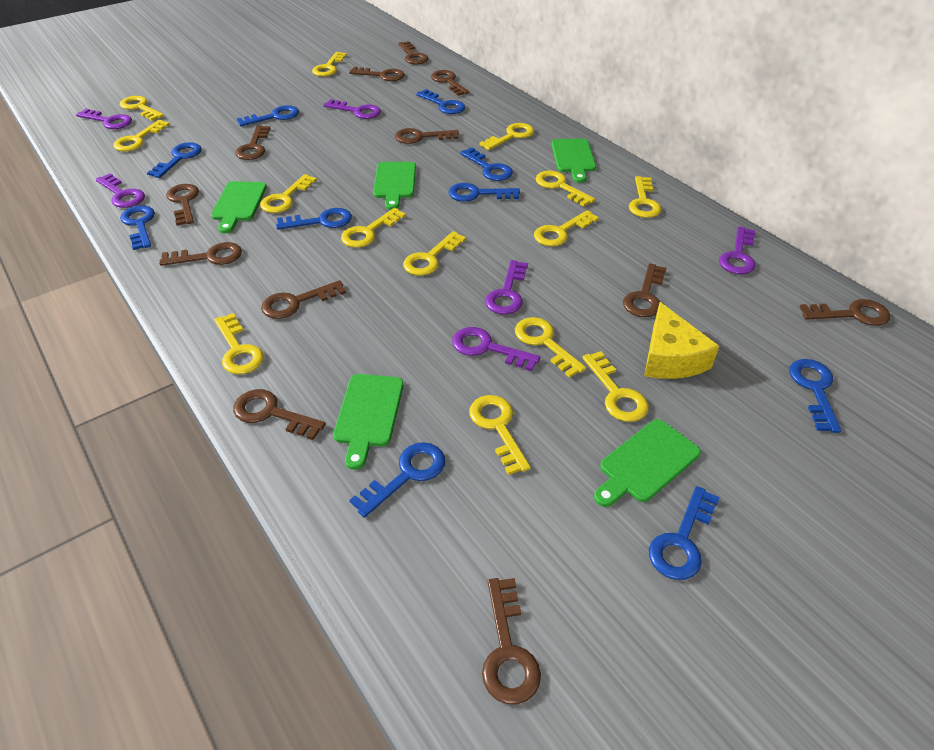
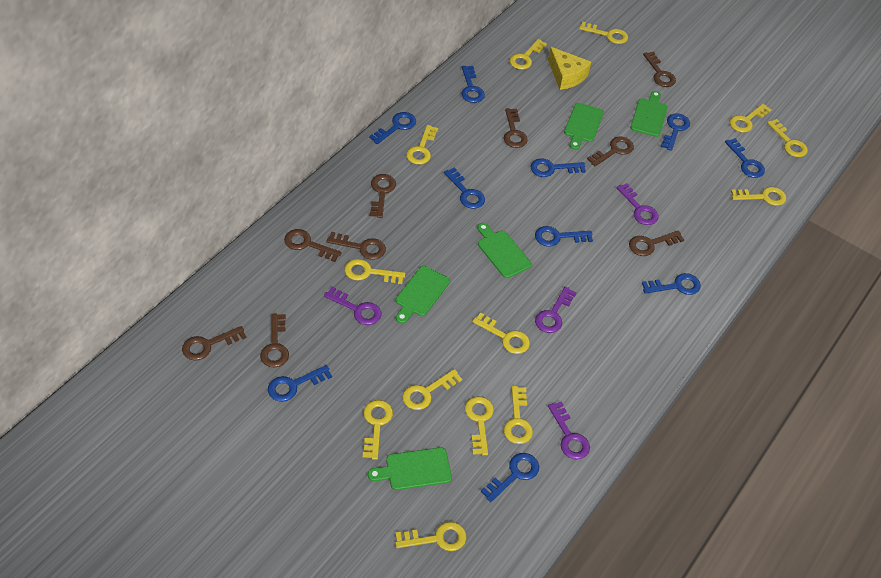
brown key: [159,242,242,266] [166,184,199,226] [233,389,326,440] [235,126,271,160] [261,280,346,319] [349,67,405,81] [395,128,459,144] [398,41,429,65] [431,70,469,96] [482,578,541,704] [623,263,667,317] [800,299,890,326] = 12 -> [182,326,246,361] [260,313,289,368] [284,229,342,262] [327,232,386,260] [370,174,396,218] [504,108,528,148] [587,137,634,166] [629,231,684,256] [643,51,676,87] = 9
purple key: [76,109,132,129] [96,173,145,208] [324,99,381,119] [452,327,540,371] [485,260,528,315] [719,227,756,274] = 6 -> [324,287,381,325] [535,287,577,333] [548,402,590,460] [616,183,659,225] = 4
yellow key: [113,120,170,152] [120,96,164,121] [215,313,264,374] [260,174,317,213] [312,52,347,77] [341,208,406,248] [403,231,466,276] [469,395,531,475] [479,123,534,150] [515,317,586,378] [534,210,599,246] [535,171,595,206] [582,351,649,422] [629,176,662,218] = 14 -> [345,259,405,284] [363,400,393,460] [395,522,466,551] [402,369,462,410] [406,125,438,165] [465,396,494,455] [472,312,530,354] [504,386,533,444] [509,39,547,70] [579,22,628,44] [730,104,772,133] [731,187,786,206] [767,119,808,157] = 13

